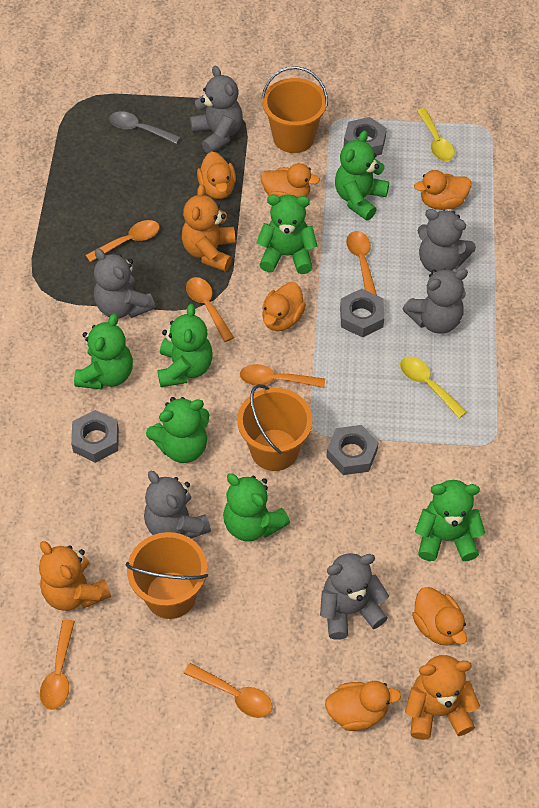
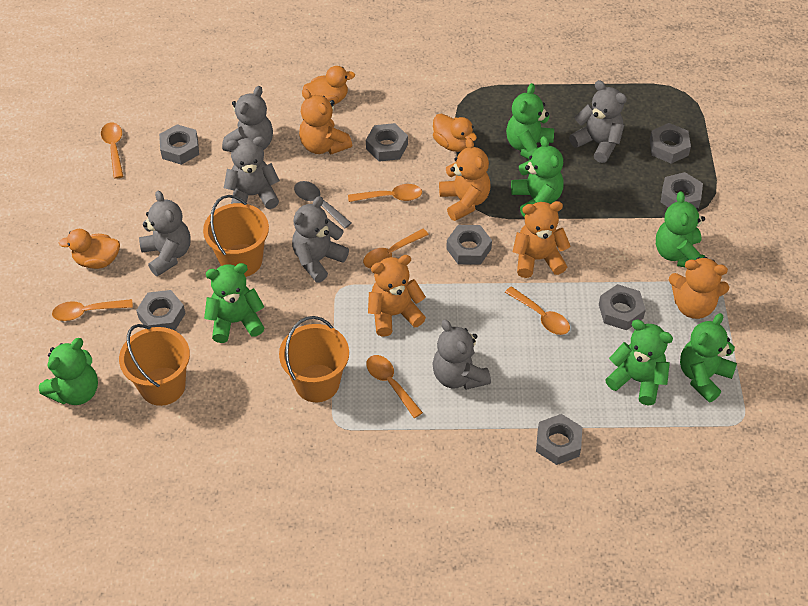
grey nut: [71,410,119,463] [326,425,379,475] [340,289,384,337] [344,117,387,156] = 4 -> [136,290,186,331] [159,124,199,165] [366,123,408,162] [446,225,492,265] [536,414,582,465] [599,284,646,330] [650,123,691,164] [661,172,703,209] = 8
orange duck: [197,152,236,199] [261,163,320,198] [262,282,306,331] [325,681,401,731] [412,587,467,646] [414,170,471,210] = 6 -> [59,229,120,269] [303,66,355,105] [433,113,477,152] = 3
orange teddy bear: [39,541,111,611] [182,184,235,272] [405,655,480,740] = 3 -> [299,89,352,154] [368,255,426,337] [439,138,491,221] [512,201,571,278] [669,257,729,319] = 5
yellow spoon: [400,356,467,418] [417,108,455,161] = 2 -> none = 0

